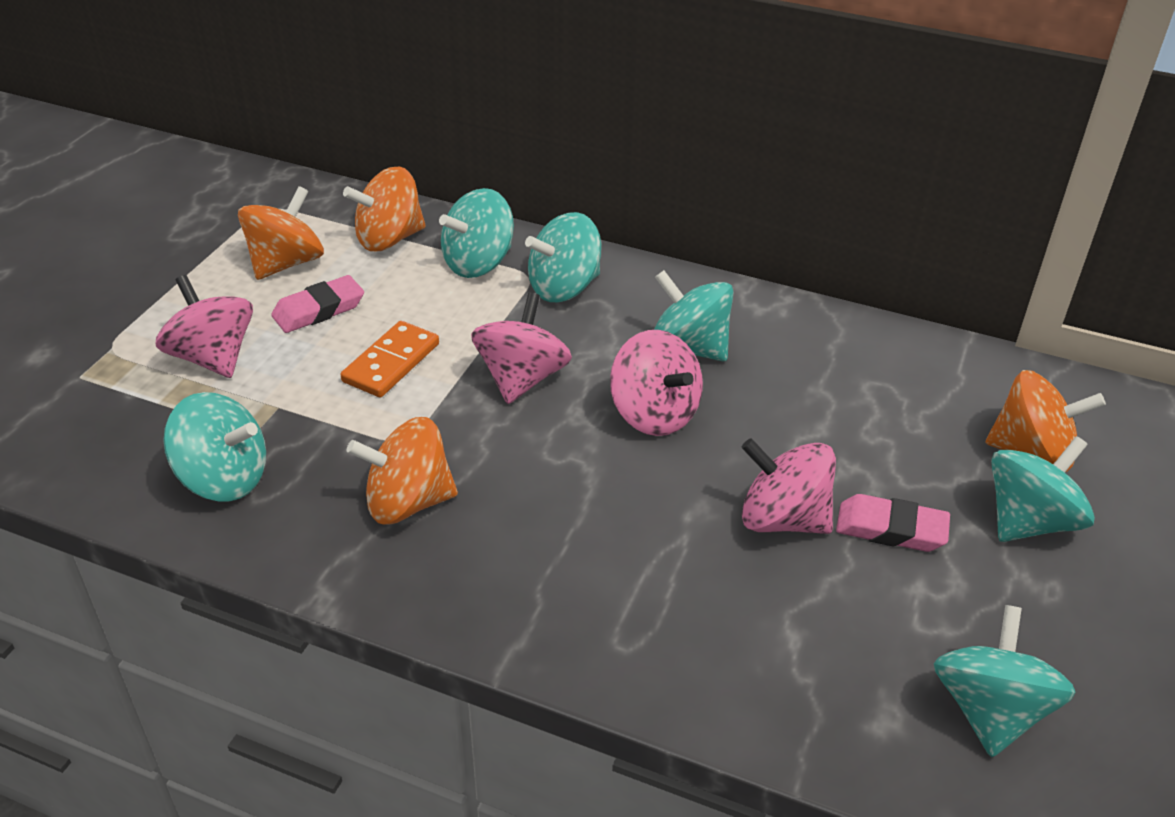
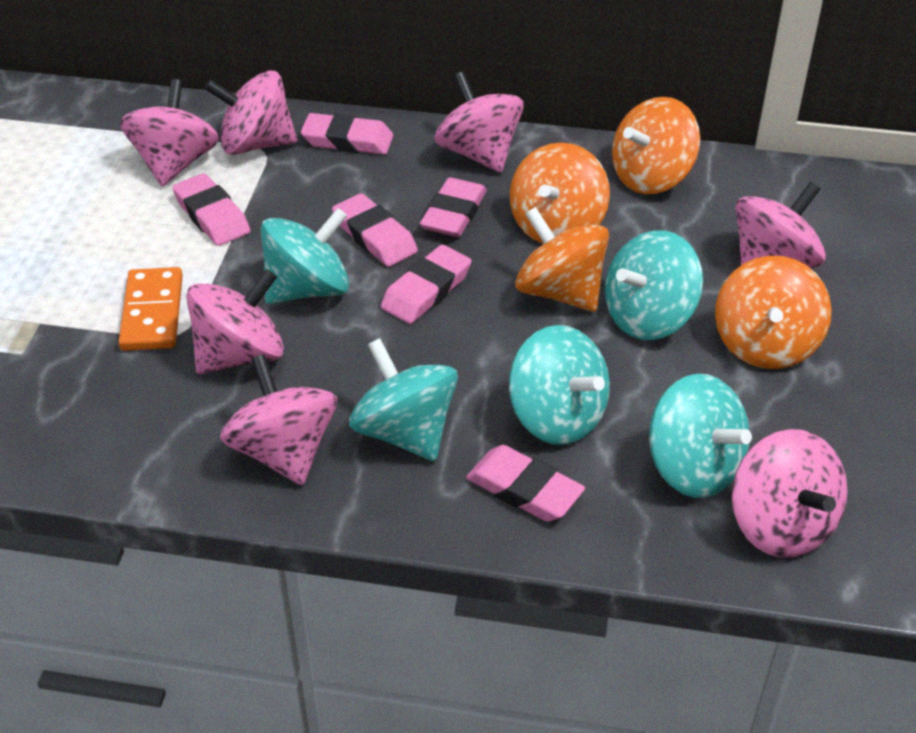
pink eraser: [271,275,364,333] [836,494,950,552] = 2 -> [172,173,250,246] [301,113,394,155] [332,193,418,267] [381,245,472,324] [420,177,487,237] [466,445,585,522] = 6
pink spinning top: [156,275,253,378] [471,292,572,404] [610,330,703,436] [741,438,836,534] = 4 -> [120,79,219,186] [186,269,284,374] [204,70,297,155] [220,354,337,485] [434,72,524,173] [732,429,848,557] [735,182,826,268] = 7
turquoise spinning top: [163,392,266,501] [439,188,514,278] [525,212,601,302] [654,270,734,361] [934,605,1076,757] [991,436,1095,542] = 6 -> [261,208,349,304] [349,338,458,461] [509,325,610,445] [605,230,703,340] [649,374,752,498] = 5

